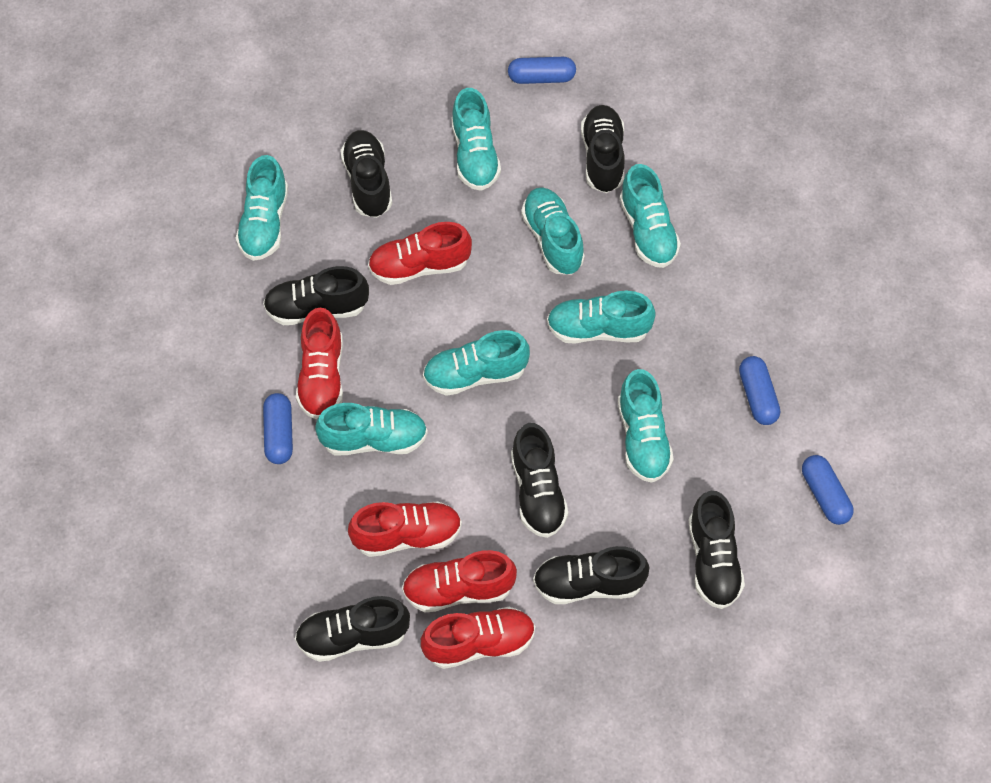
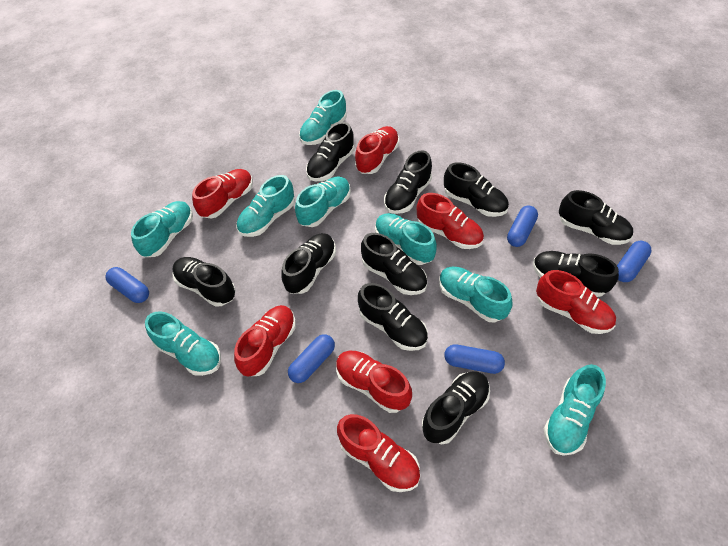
black shoe: [263,266,369,325] [295,596,410,662] [340,130,392,218] [511,423,568,538] [533,546,650,604] [581,105,625,193] [688,491,745,609] = 7 -> [172,257,236,307] [281,233,336,294] [306,122,355,181] [358,283,428,351] [361,233,427,295] [384,150,432,214] [422,371,490,445] [444,162,509,217] [533,251,619,297] [559,190,633,245] = 10
blue capsule: [263,393,293,464] [508,57,576,84] [739,356,780,425] [802,455,853,525] = 4 -> [105,267,149,303] [288,334,335,383] [444,344,505,374] [507,206,538,247] [617,241,652,282] = 5
red shoe: [296,307,343,419] [348,501,462,557] [368,222,472,285] [402,550,517,612] [421,607,535,669] = 5 -> [192,169,253,219] [234,305,296,377] [336,351,412,413] [337,414,420,492] [355,126,399,174] [417,193,484,249] [536,270,616,334] = 7

